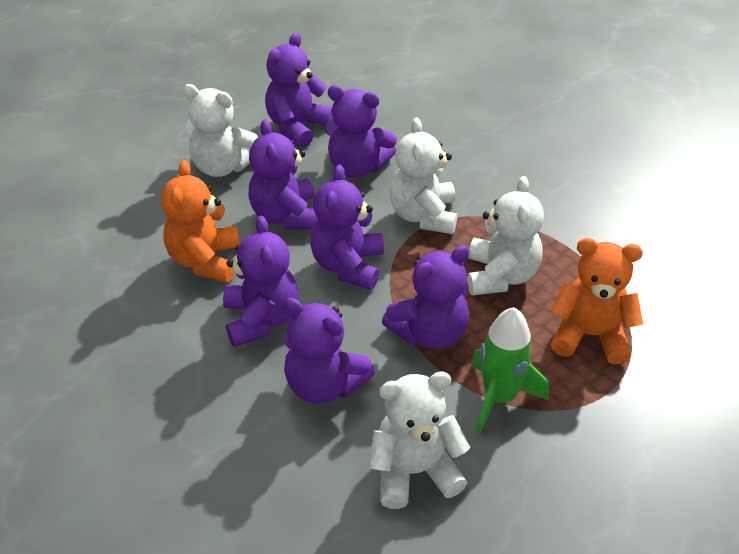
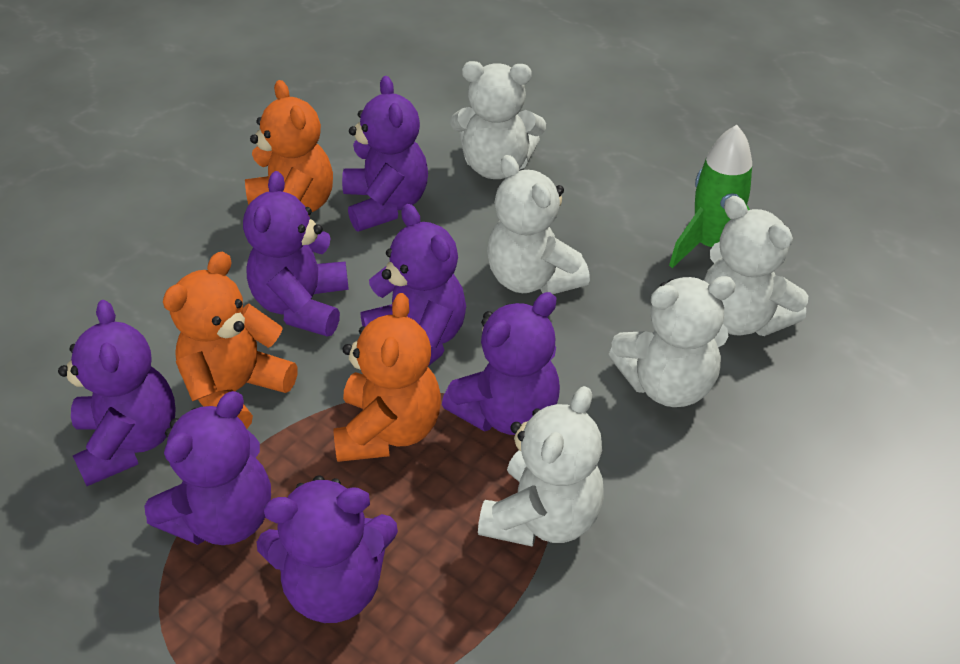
orange teddy bear: [161,160,240,283] [550,238,643,364] = 2 -> [163,252,298,429] [245,80,333,217] [333,293,441,462] = 3
white teddy bear: [183,84,258,177] [369,372,470,509] [390,118,457,234] [467,176,544,296] = 4 -> [450,61,546,179] [478,386,604,547] [487,155,590,294] [609,276,736,407] [704,196,808,336] = 5

